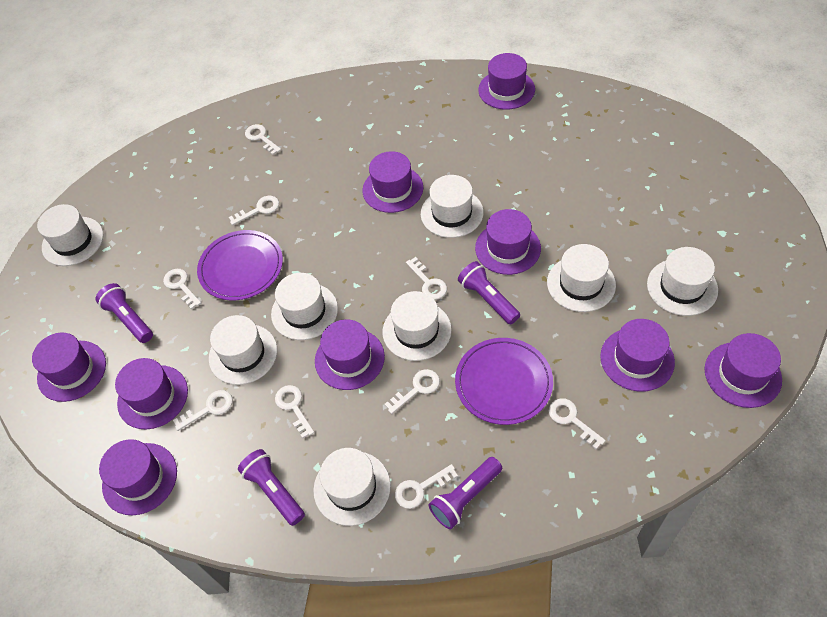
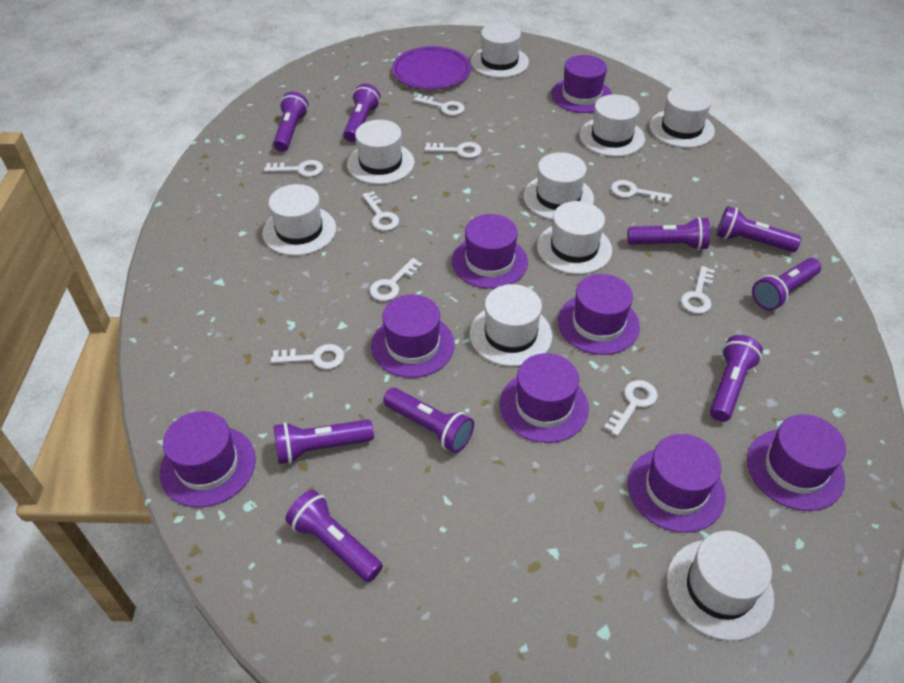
purple flashlight: [96,283,153,343] [238,449,305,526] [429,457,502,529] [458,261,520,325] = 4 -> [273,92,308,152] [274,419,374,464] [286,490,383,582] [343,83,380,142] [383,388,474,453] [628,217,710,251] [710,335,763,422] [716,206,802,252] [752,258,821,311] = 9
purple hat: [32,332,106,402] [99,439,177,515] [115,358,188,429] [315,319,385,390] [362,151,423,213] [475,209,541,275] [478,53,535,110] [600,319,675,392] [705,333,782,408] = 9 -> [160,411,256,507] [371,295,455,378] [452,214,528,289] [500,353,589,443] [551,55,613,113] [558,274,640,355] [628,434,726,533] [747,415,846,511] = 8
purple plate: [197,230,283,300] [455,338,553,425] = 2 -> [392,46,471,90] = 1
white hat: [37,204,103,266] [209,315,277,385] [271,273,338,340] [313,448,391,526] [383,291,452,361] [421,175,484,238] [547,244,616,312] [647,247,718,316] = 8 -> [262,184,336,256] [347,120,415,184] [470,284,552,366] [471,23,529,78] [523,152,594,220] [537,201,612,274] [579,94,645,157] [649,86,715,148] [667,531,774,641] = 9

